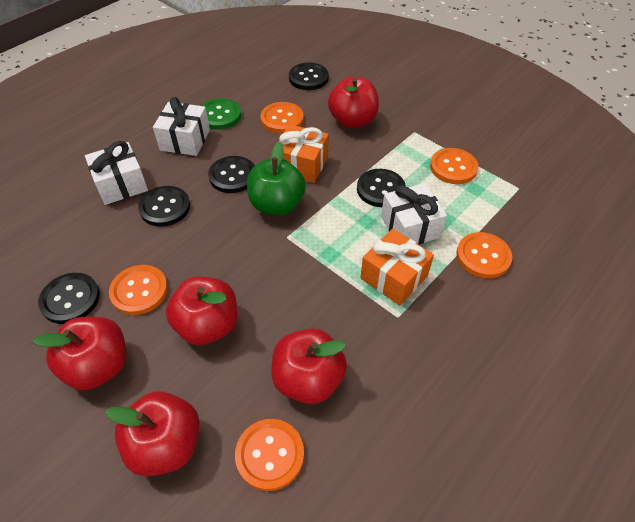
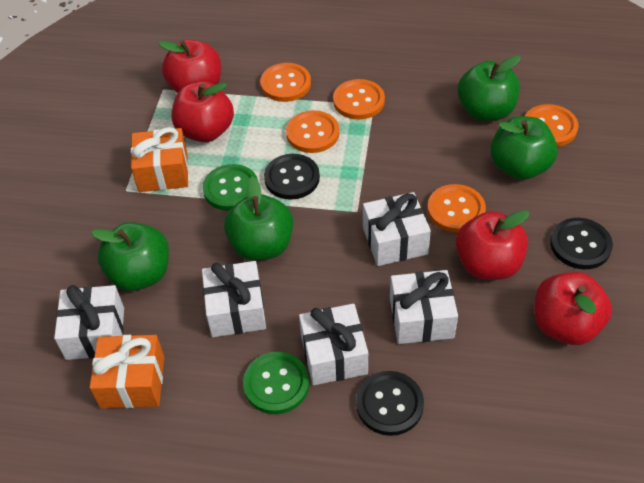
black button: [38,273,100,324] [138,186,190,227] [208,156,255,193] [289,62,329,90] [357,169,406,207] = 5 -> [264,154,320,200] [356,371,424,436] [550,218,613,269] = 3
green apple: [247,142,306,215] = 1 -> [91,222,169,291] [224,176,293,261] [458,55,521,121] [490,116,558,180] = 4
green button: [201,98,241,130] = 1 -> [202,164,258,211] [243,352,309,414] = 2
red apple: [33,317,126,390] [105,392,200,476] [166,277,238,345] [271,329,347,404] [328,76,379,128] = 5 -> [158,40,221,93] [172,81,234,142] [456,210,530,280] [534,272,612,345] = 4
white gift: [85,141,148,205] [153,97,210,156] [381,183,447,245] = 3 -> [54,285,124,360] [202,261,266,337] [299,304,368,385] [363,192,431,266] [390,270,458,344] = 5

